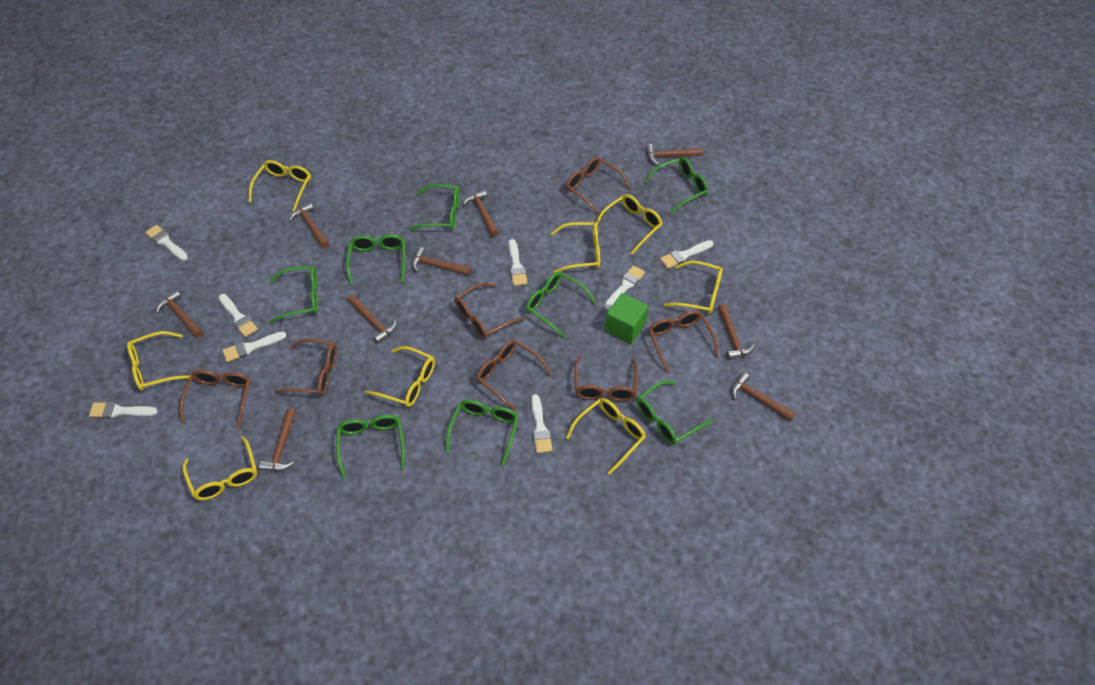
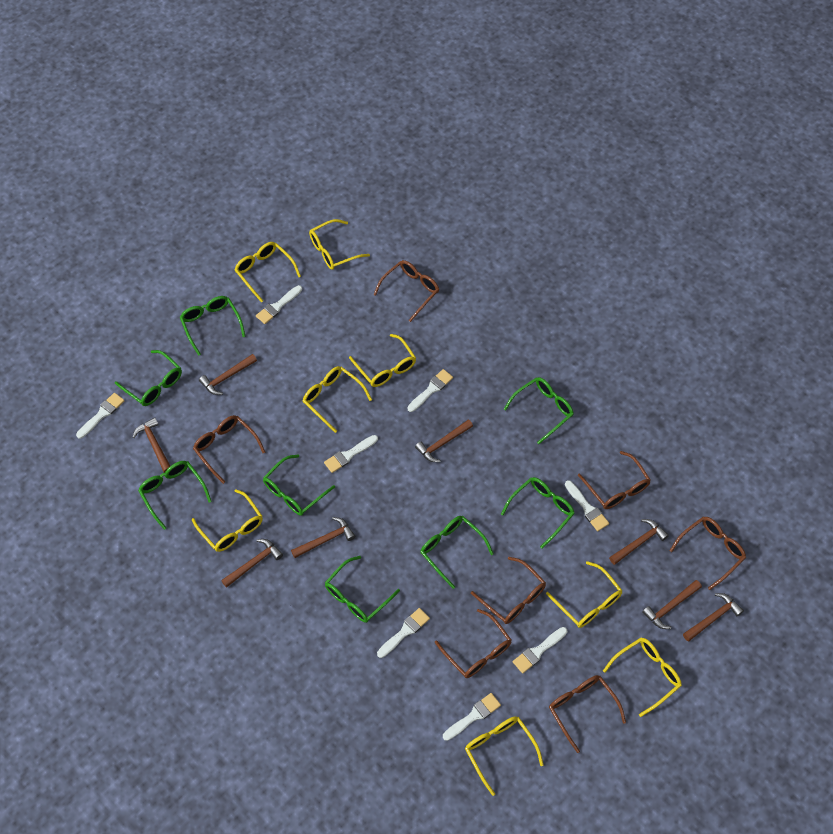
brown hammer: [156,290,203,338] [259,408,296,471] [289,202,329,248] [348,295,397,344] [412,247,471,276] [462,190,499,237] [646,144,703,165] [718,304,755,360] [731,372,795,421] = 9 -> [133,417,170,473] [199,354,257,395] [221,539,283,588] [291,517,355,558] [415,419,473,462] [609,519,669,565] [642,580,702,629] [683,593,744,641] = 8
green cube: [605,293,649,344] = 1 -> none = 0

